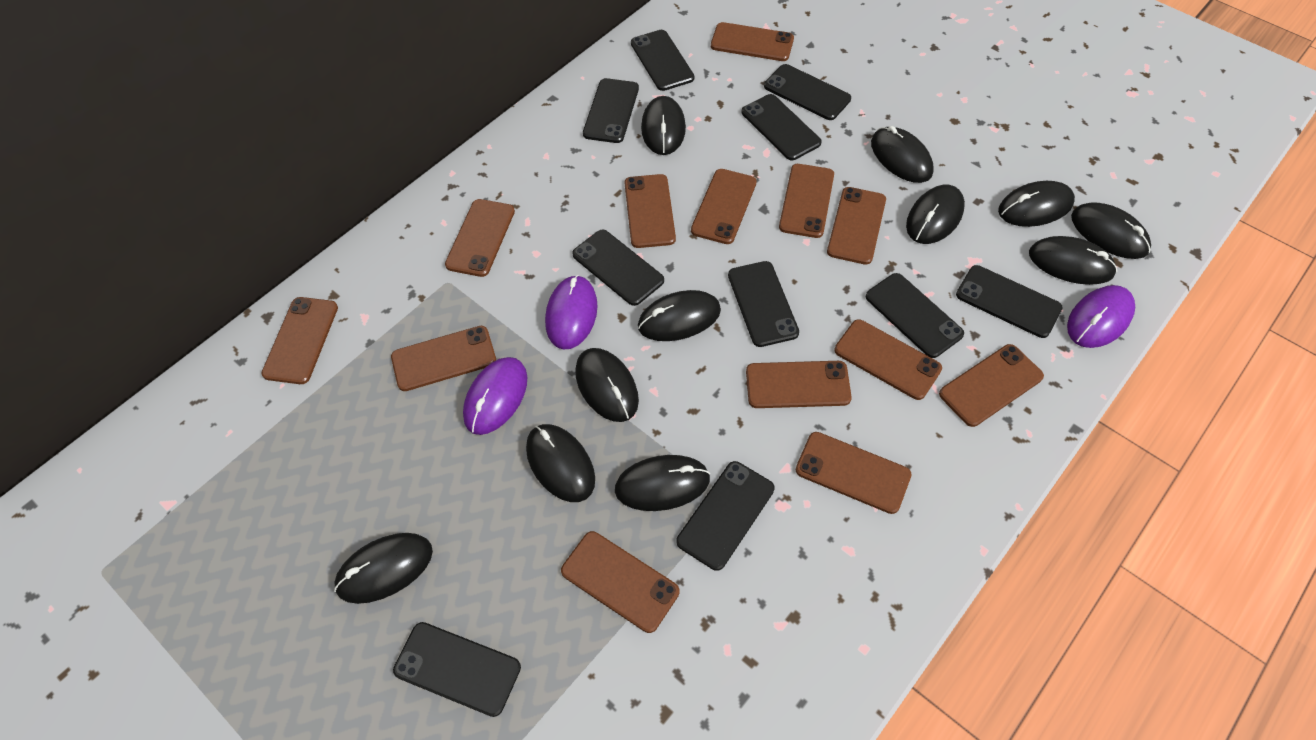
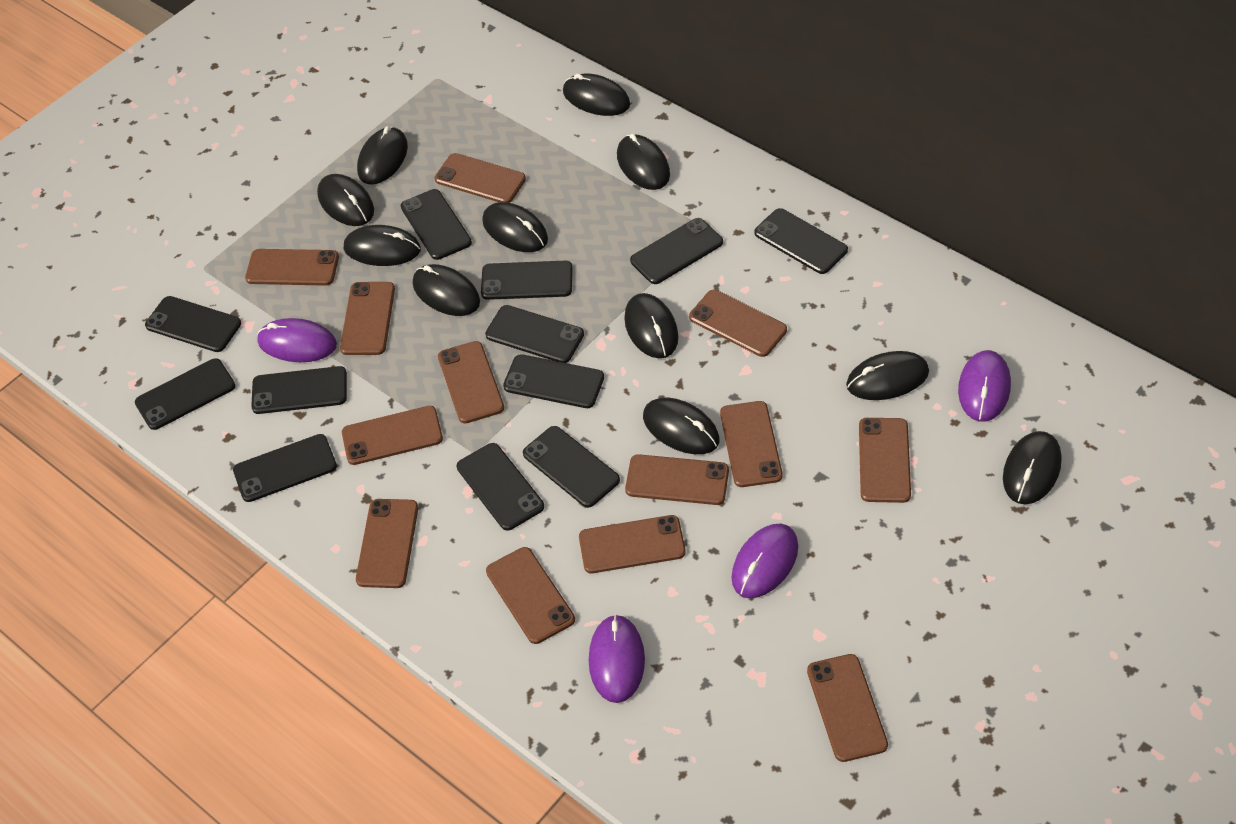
black phone: [393,622,521,717] [572,230,664,306] [583,78,639,143] [631,30,694,91] [677,461,775,571] [728,261,799,347] [742,94,822,160] [764,64,851,120] [866,273,964,358] [956,265,1063,338] = 10 -> [135,358,235,430] [145,296,241,352] [233,434,337,502] [251,366,347,414] [401,189,472,260] [457,443,544,531] [481,261,573,300] [485,305,584,363] [503,354,604,408] [523,426,620,508] [630,218,723,284] [754,208,848,274] = 12
purple mouse: [463,357,527,435] [545,275,598,350] [1067,285,1135,348] = 3 -> [257,318,337,362] [589,614,645,703] [731,524,798,598] [958,350,1011,422] = 4

